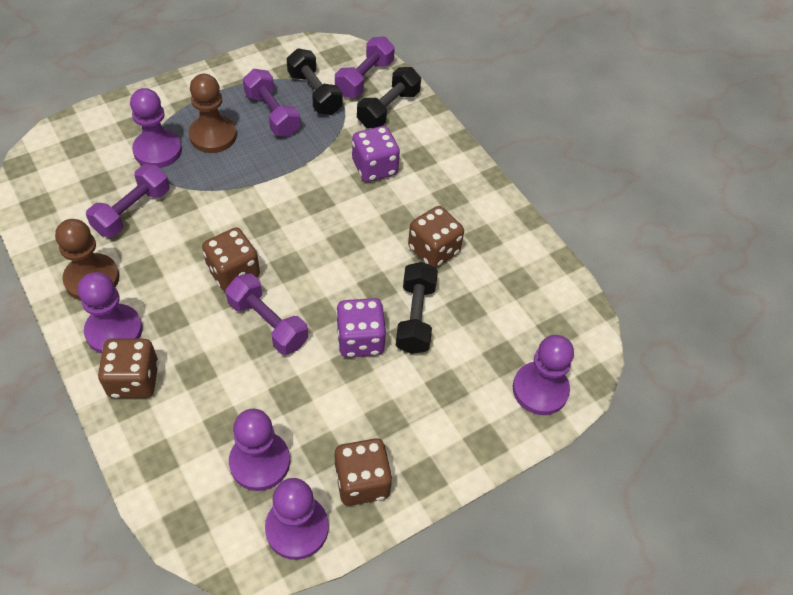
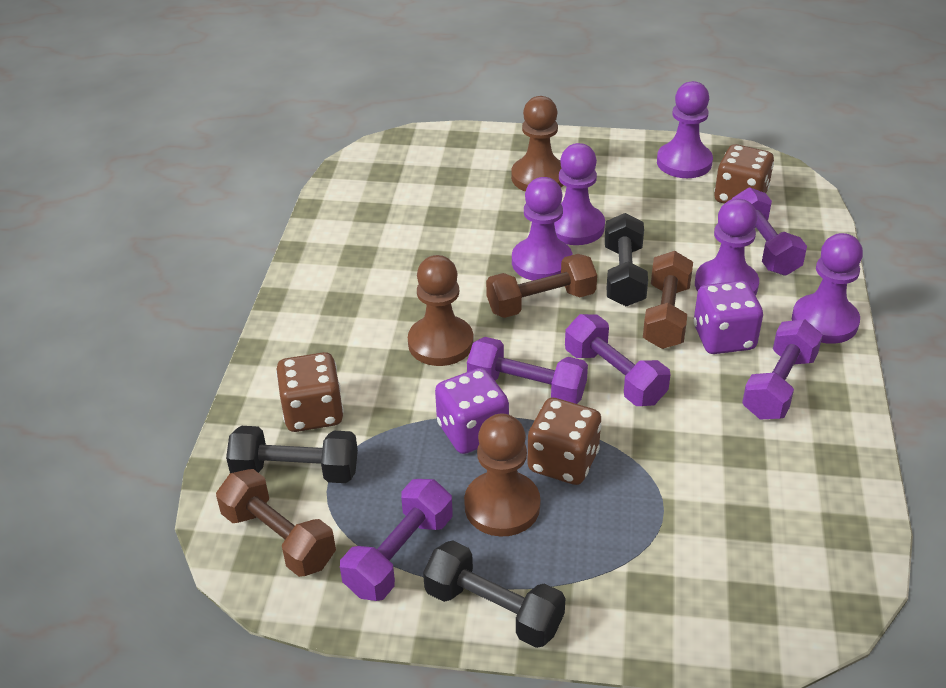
brown dice: [98,339,159,398] [202,228,260,292] [334,438,392,506] [408,206,464,268] = 4 -> [276,352,344,432] [527,397,602,485] [714,144,774,204] = 3
brown dumbbell: none = 0 -> [216,469,336,577] [486,254,597,318] [643,251,693,349] = 3
brown pawn: [55,219,119,300] [189,74,237,153] = 2 -> [408,255,474,366] [464,413,540,537] [511,96,563,192] = 3
purple dumbbell: [86,164,170,237] [225,274,308,355] [243,69,301,137] [335,36,395,98] = 4 -> [340,479,453,601] [467,337,588,404] [565,314,671,406] [732,188,807,276] [742,319,823,420] = 5

